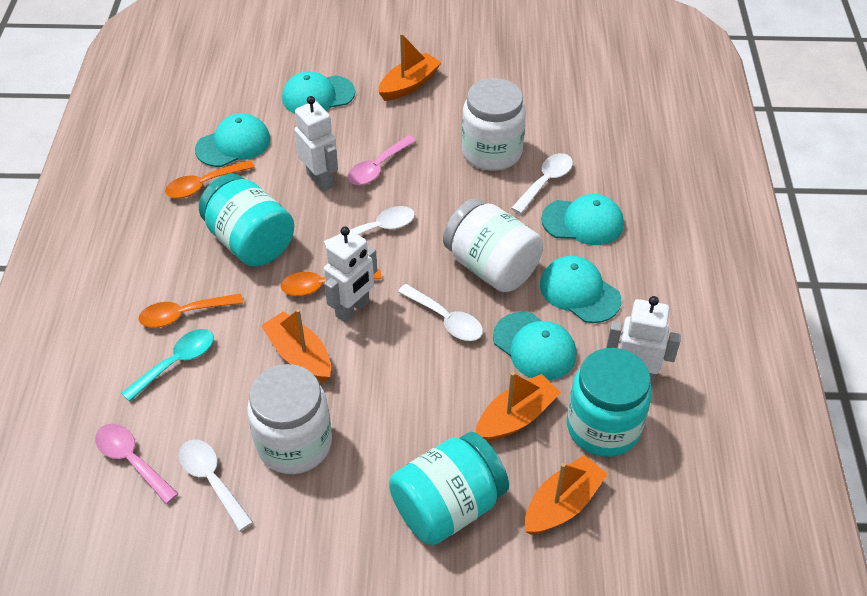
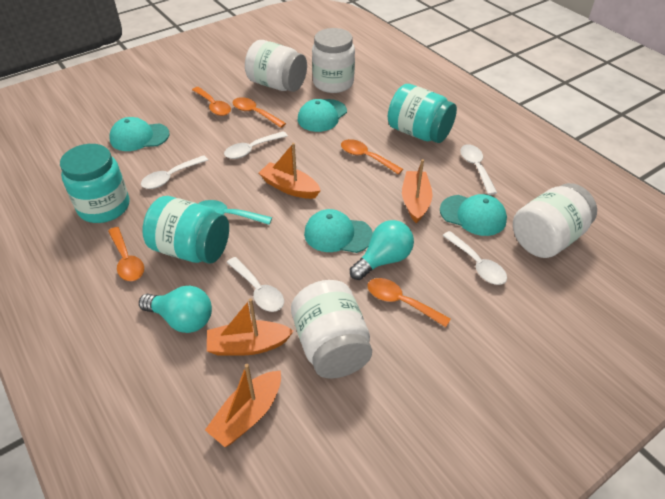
orange spoon: [138,293,243,328] [165,160,255,198] [281,269,382,296] = 3 -> [108,227,144,281] [192,87,231,116] [232,97,286,128] [341,139,403,174] [367,278,451,327] = 5
pink spoon: [95,424,178,504] [348,135,416,185] = 2 -> none = 0
turquoise cap: [195,113,271,167] [282,71,355,114] [493,312,576,380] [540,256,621,323] [541,194,624,245] = 5 -> [110,117,170,151] [298,99,347,132] [304,209,373,253] [440,194,507,236] = 4
turquoise light bulb: none = 0 -> [139,286,212,333] [350,220,414,280] = 2
white jar: [247,364,332,474] [443,198,543,292] [462,78,526,171] = 3 -> [245,40,307,92] [291,280,372,379] [312,28,355,93] [513,183,597,258] = 4
white robot: [294,96,338,192] [324,227,377,323] [606,296,681,386] = 3 -> none = 0
white spoon: [179,440,253,531] [323,206,415,246] [398,284,483,341] [511,153,573,214] = 4 -> [141,155,208,189] [224,131,288,159] [226,257,284,312] [442,231,507,285] [460,144,497,195] = 5

